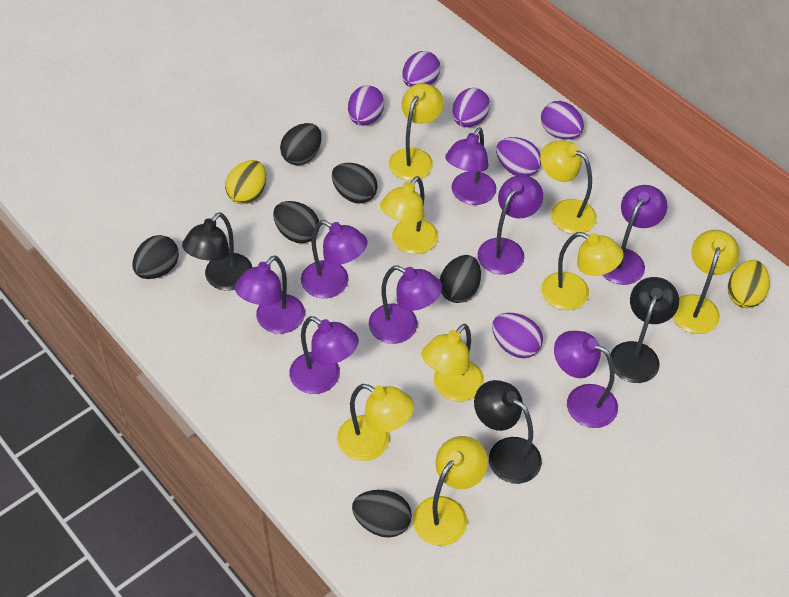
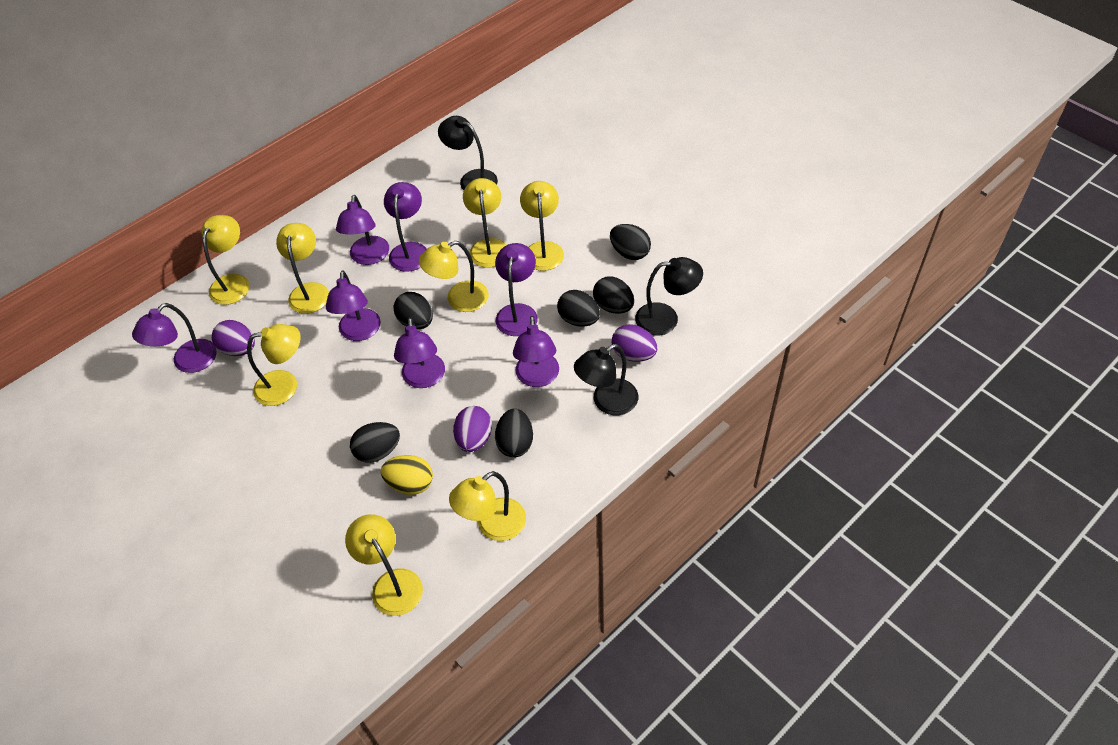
purple egg: [348,85,384,126] [402,51,440,87] [452,88,490,127] [492,313,543,358] [496,137,541,176] [541,101,584,140] = 6 -> [212,320,255,356] [453,406,492,452] [612,324,657,362] = 3
purple lamp: [235,255,305,334] [289,316,359,394] [301,220,368,298] [369,265,442,344] [445,127,496,205] [478,175,543,275] [554,331,618,428] [602,185,667,285] = 8 -> [132,303,217,373] [326,270,381,341] [336,195,389,265] [384,182,427,272] [394,317,445,388] [495,243,537,336] [513,316,559,387] = 7
yellow egg: [225,160,266,204] [728,260,770,308] = 2 -> [381,455,433,495] = 1

